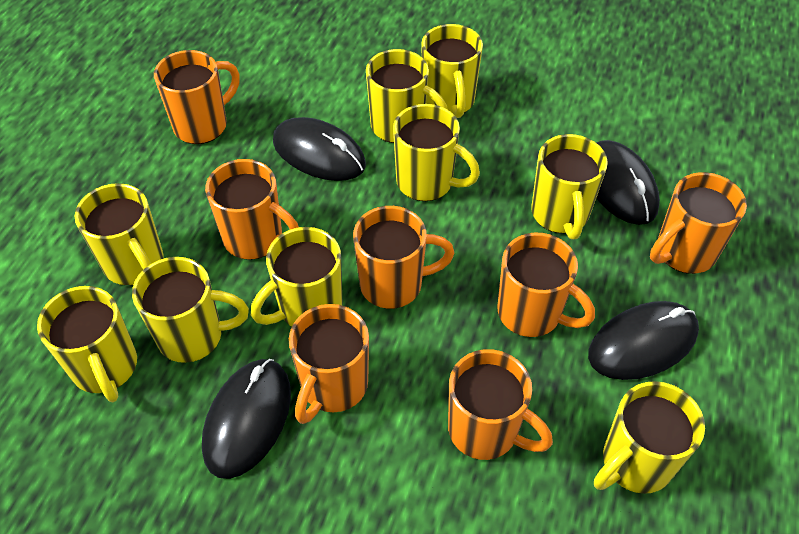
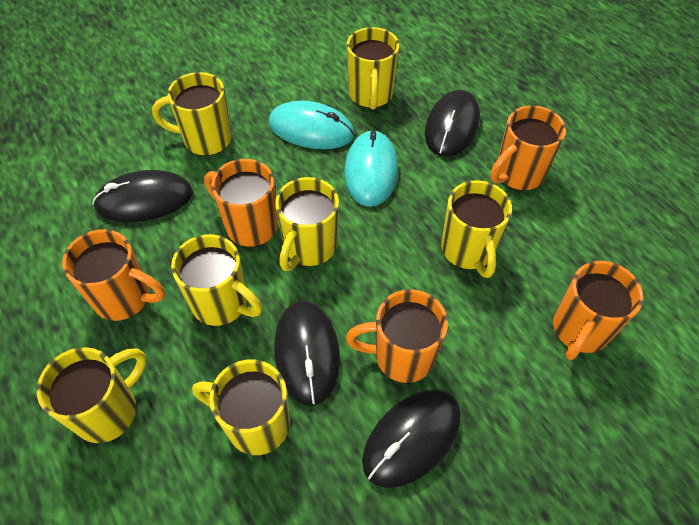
orange mug: [154,50,240,144] [205,159,299,260] [289,304,369,424] [353,206,455,309] [448,349,553,460] [498,233,595,337] [650,172,747,274] = 7 -> [62,229,165,321] [204,159,278,247] [346,289,448,383] [490,105,566,191] [553,261,643,360] = 5
turquoise mouse: none = 0 -> [268,100,355,149] [344,130,398,207] = 2
yellow mug: [37,286,137,402] [75,183,164,285] [132,257,249,363] [251,227,343,326] [366,49,448,143] [393,104,480,201] [421,24,483,118] [531,134,608,240] [594,381,705,494] = 9 -> [37,347,146,443] [152,72,232,156] [171,234,262,326] [192,359,290,455] [275,177,339,271] [346,27,400,110] [441,180,512,278] = 7

